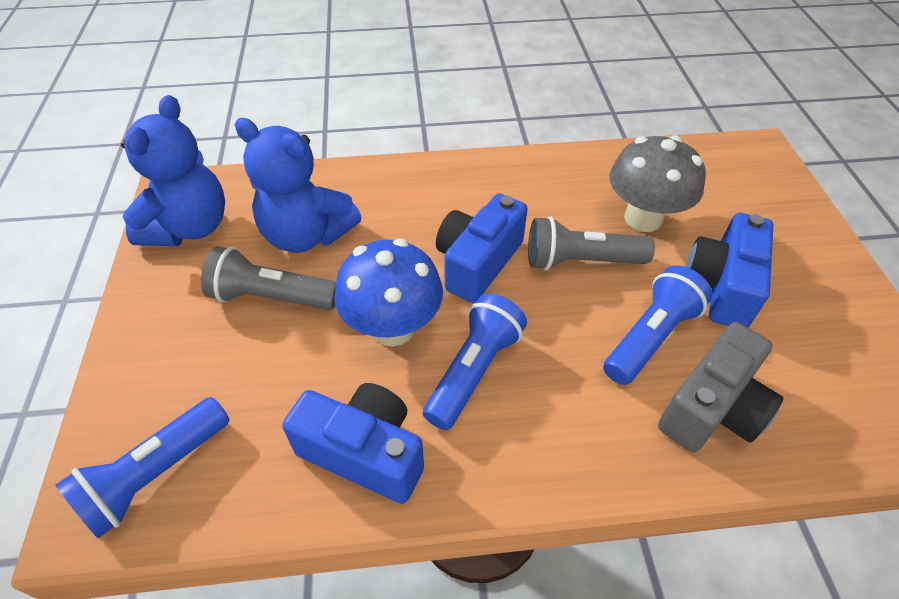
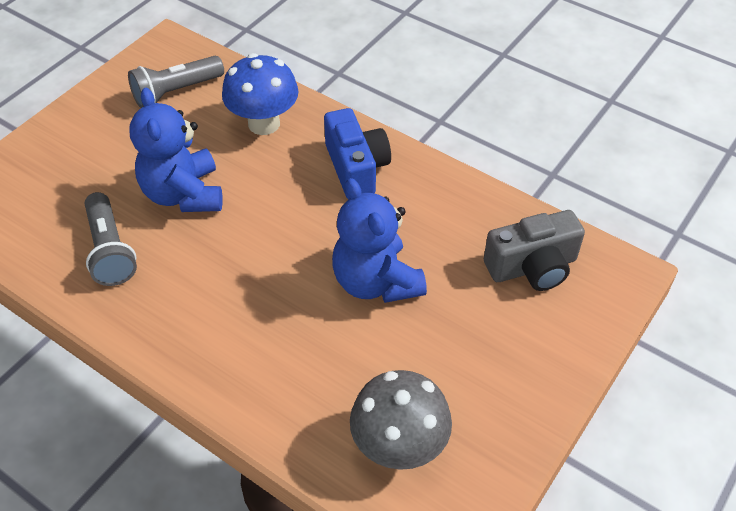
blue camera: [282,383,424,504] [436,193,528,303] [686,213,774,328] = 3 -> [324,108,391,199] = 1
blue flashlight: [56,397,229,539] [423,293,527,430] [603,266,712,385] = 3 -> none = 0

